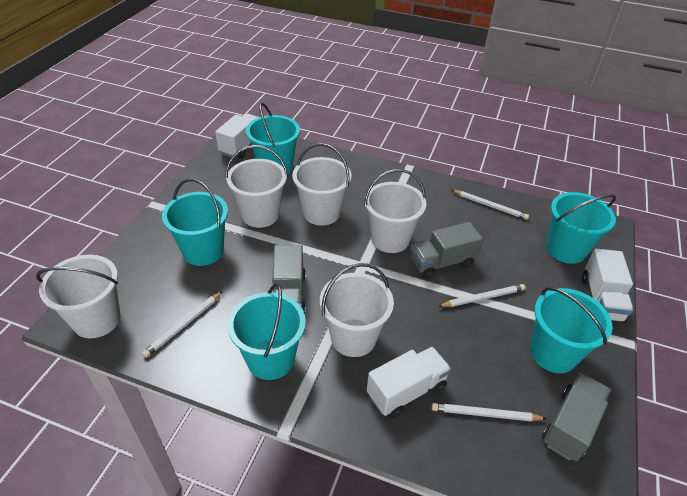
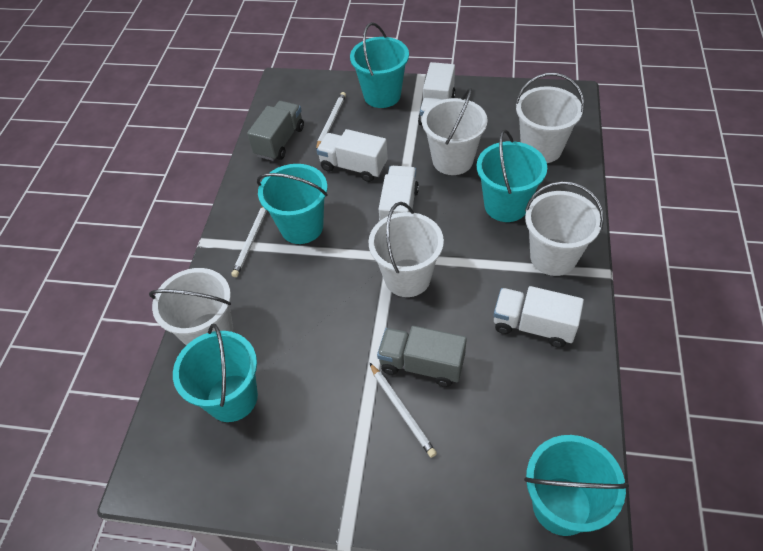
grey truck: [272,245,306,314] [410,222,483,279] [542,373,611,461] = 3 -> [247,101,304,161] [377,326,467,387] = 2
white pencil: [142,291,223,358] [431,403,547,421] [438,284,525,307] [452,190,529,220] = 4 -> [231,206,267,277] [316,92,346,151] [370,363,437,458] = 3
white truck: [215,114,259,159] [367,347,451,418] [582,248,633,322] = 3 -> [317,129,388,182] [379,166,419,221] [418,62,455,125] [493,286,584,348] = 4

